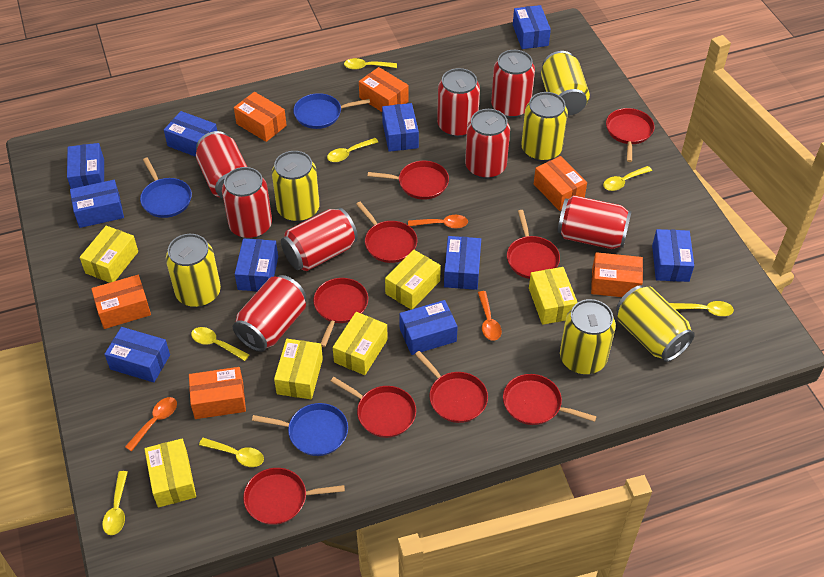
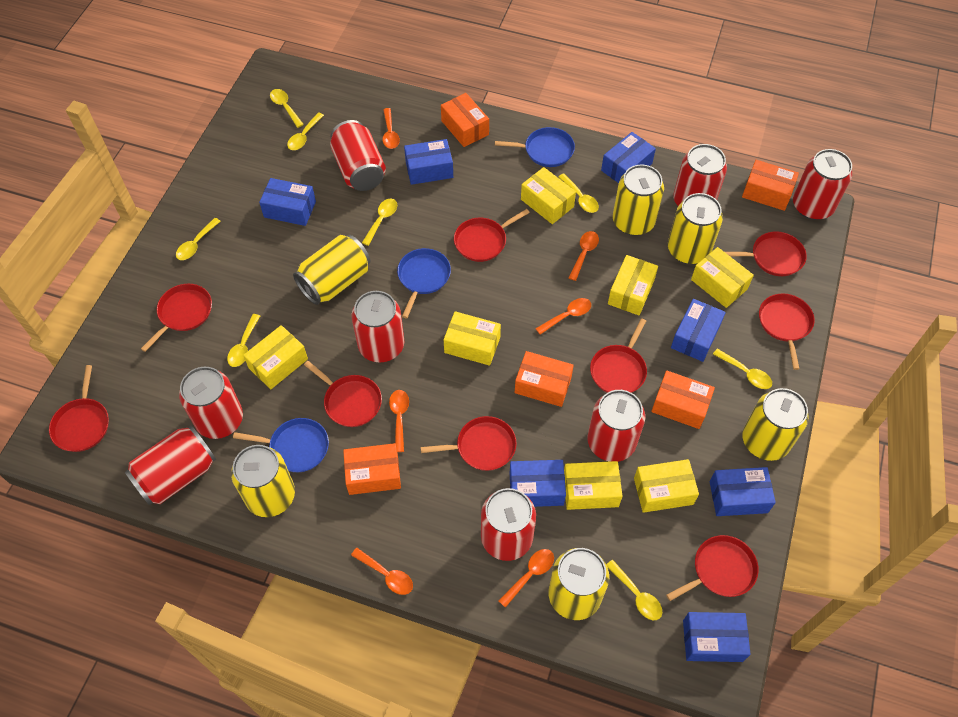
blue box: [67,143,104,189] [70,180,124,228] [104,327,170,382] [164,111,217,157] [235,238,278,291] [382,103,419,152] [399,300,458,355] [444,236,481,290] [513,5,551,49] [652,229,694,282] = 10 -> [259,178,316,226] [404,139,453,185] [510,460,566,507] [601,132,656,183] [671,299,726,362] [683,612,751,662] [710,467,776,516] = 7
orange box: [91,275,151,329] [189,367,246,419] [234,92,287,142] [359,67,409,112] [534,156,587,211] [591,252,643,297] = 6 -> [343,443,401,495] [441,93,489,147] [515,351,574,407] [651,370,715,429] [742,160,799,211] = 5
orange spoon: [125,397,177,452] [408,215,468,229] [478,291,502,341] = 3 -> [351,548,413,595] [383,108,400,149] [389,390,409,452] [498,549,554,608] [535,298,591,335] [569,231,599,281] = 6
yellow box: [80,226,138,283] [145,439,196,507] [274,339,323,399] [333,312,388,375] [385,250,441,310] [529,267,578,325] = 6 -> [243,325,308,389] [444,311,501,366] [521,167,576,224] [564,461,623,510] [608,255,658,315] [634,459,699,513] [691,247,754,308] = 7
yellow spoon: [102,471,128,535] [191,327,249,361] [199,438,264,467] [327,138,378,162] [344,58,397,70] [603,166,652,191] [669,301,734,316] = 7 -> [176,218,221,260] [227,314,260,367] [270,89,304,128] [287,113,324,150] [362,199,397,246] [558,173,599,213] [606,560,662,620] [713,349,772,389] = 8

